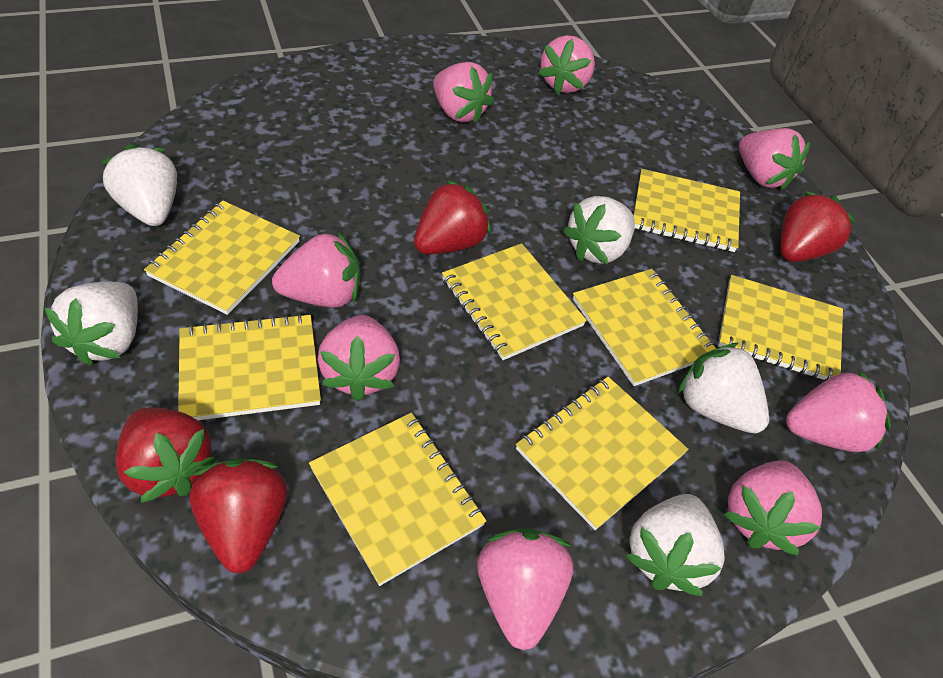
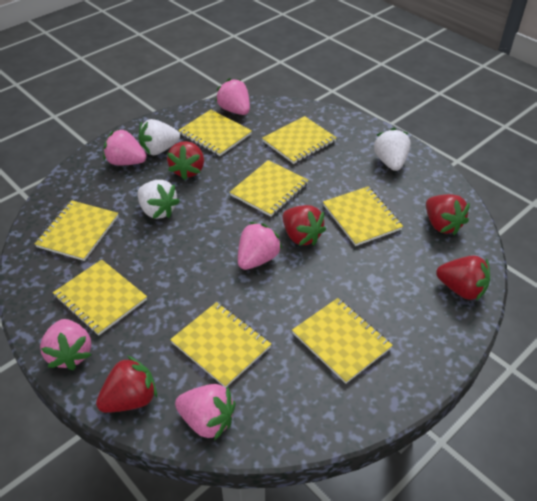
pink strawberry: [272,231,360,308] [317,315,400,401] [433,62,494,124] [477,528,573,650] [538,35,595,94] [724,460,822,555] [739,128,810,191] [786,370,891,452] = 8 -> [40,319,91,370] [103,129,147,165] [175,384,236,441] [215,78,250,115] [238,222,282,270] = 5
red strawberry: [115,407,217,503] [189,458,287,573] [414,180,491,254] [780,191,856,262] = 4 -> [96,356,157,413] [167,141,204,180] [282,205,326,246] [426,194,470,235] [436,256,490,301] = 5
white strawberry: [44,282,138,366] [101,144,177,226] [563,196,635,264] [625,494,725,596] [678,343,769,433] = 5 -> [137,180,180,219] [138,119,180,155] [374,128,411,171] = 3

